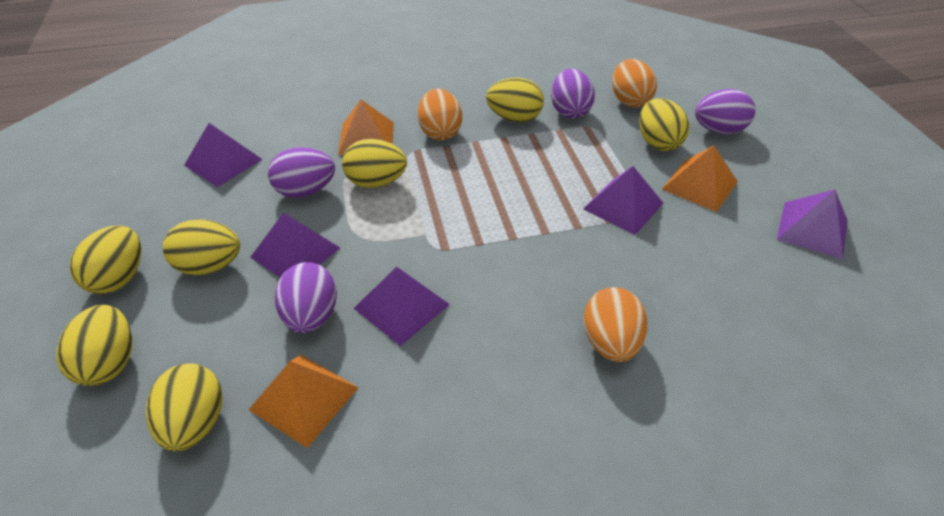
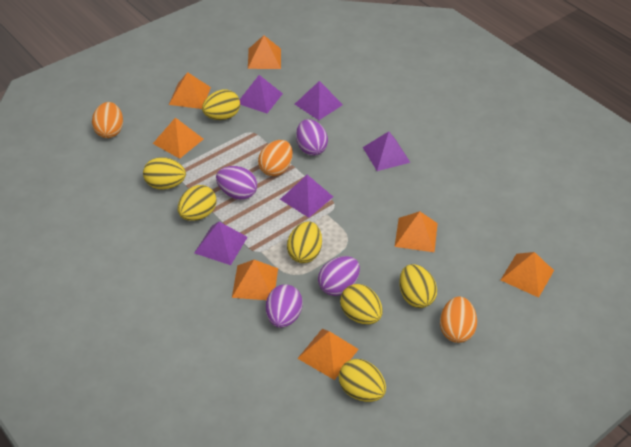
orange pyramid: [249,354,358,448] [338,99,394,155] [662,145,738,212] = 3 -> [153,117,203,159] [169,72,211,109] [232,260,278,300] [248,35,281,69] [297,329,359,380] [395,211,438,252] [501,252,554,298] = 7

